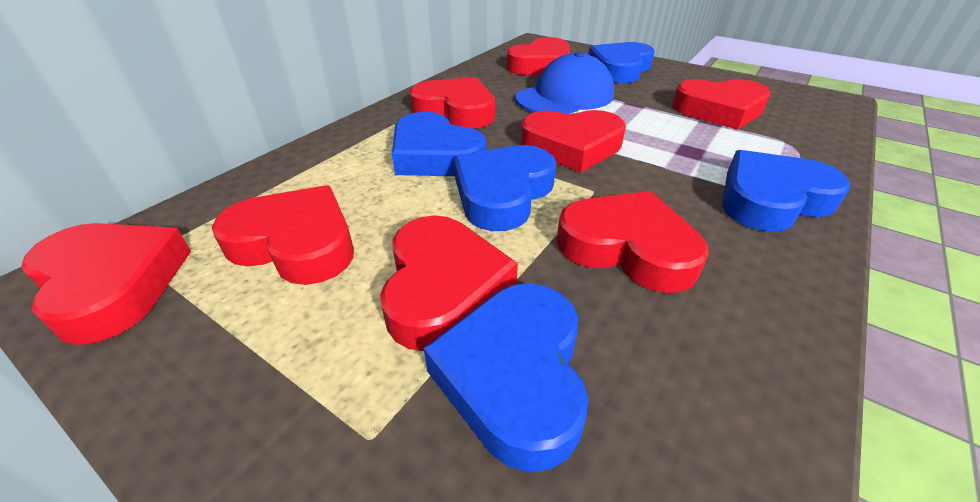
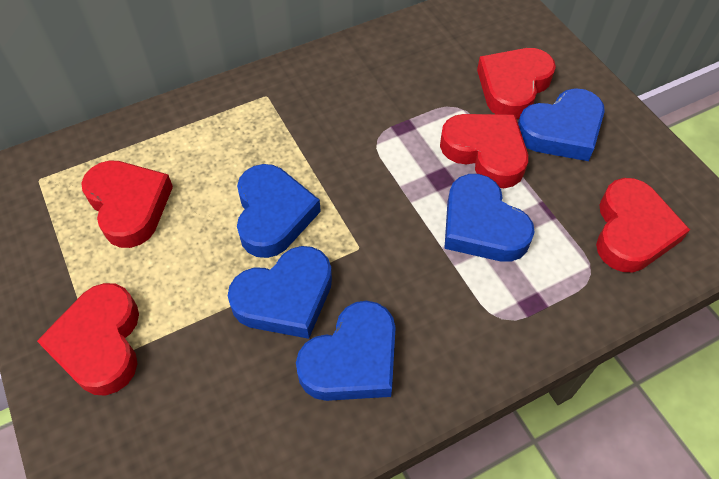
blue cap: [516,52,614,115] = 1 -> none = 0
red heart: [21,223,191,345] [212,185,354,285] [380,215,518,351] [410,77,495,128] [507,37,570,75] [521,110,626,172] [556,191,709,293] [672,79,771,130] = 8 -> [37,283,139,396] [81,160,173,248] [440,114,528,188] [477,48,556,119] [596,178,690,272] = 5

